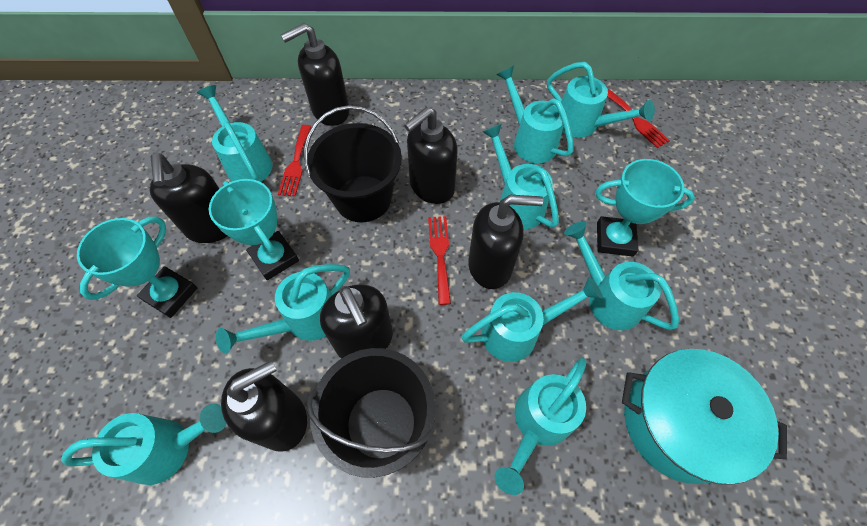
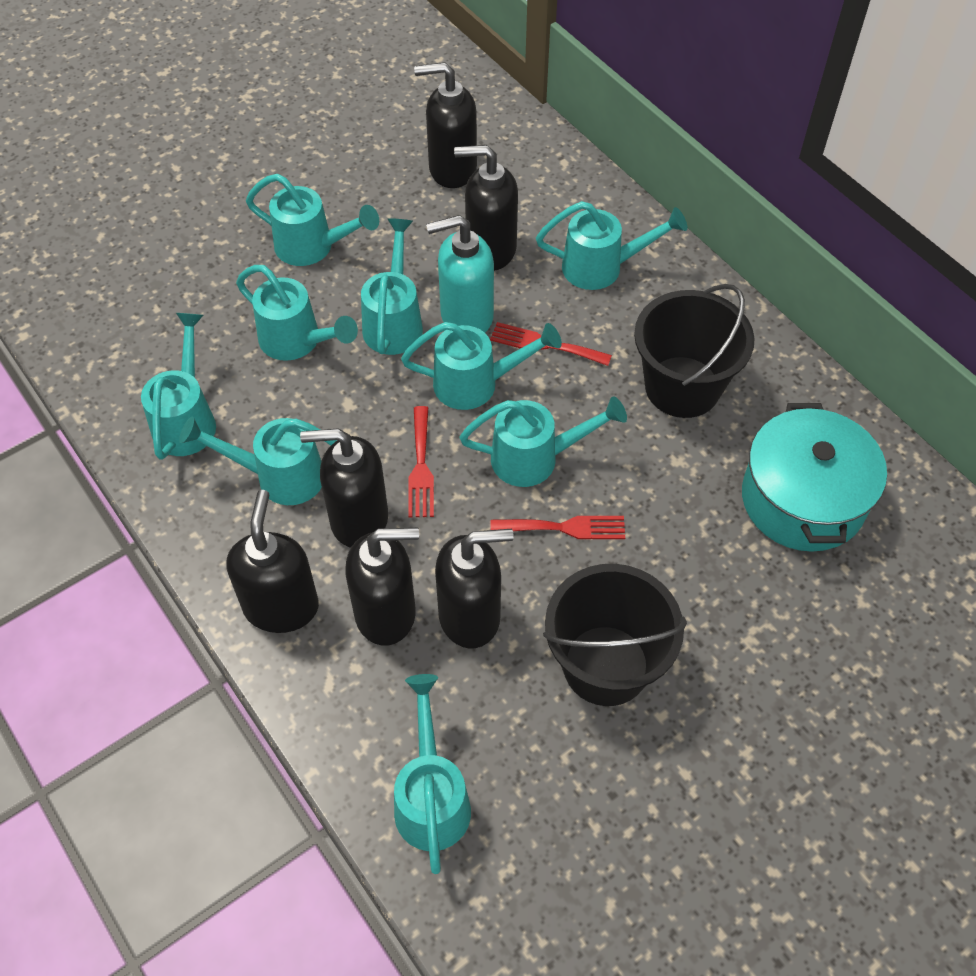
turquoise soap dispenser: none = 0 -> [426,215,494,333] = 1
turquoise trophy: [77,216,197,318] [209,179,299,280] [596,159,695,257] = 3 -> none = 0

